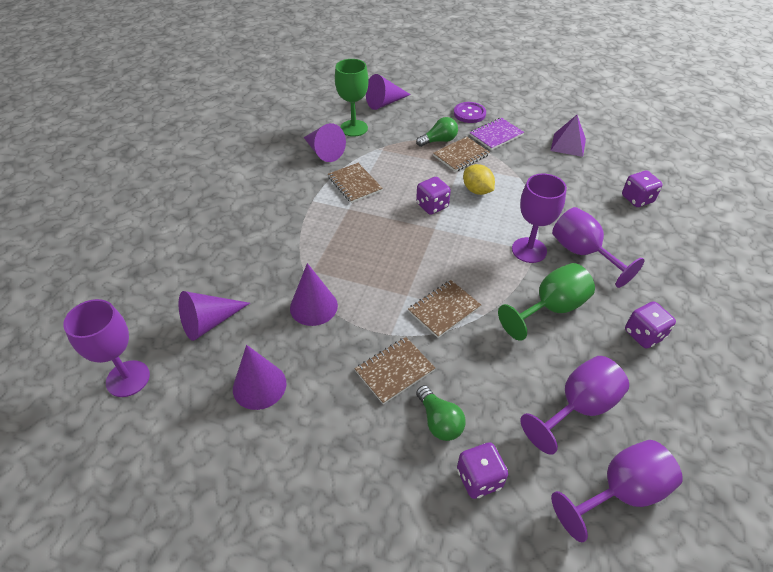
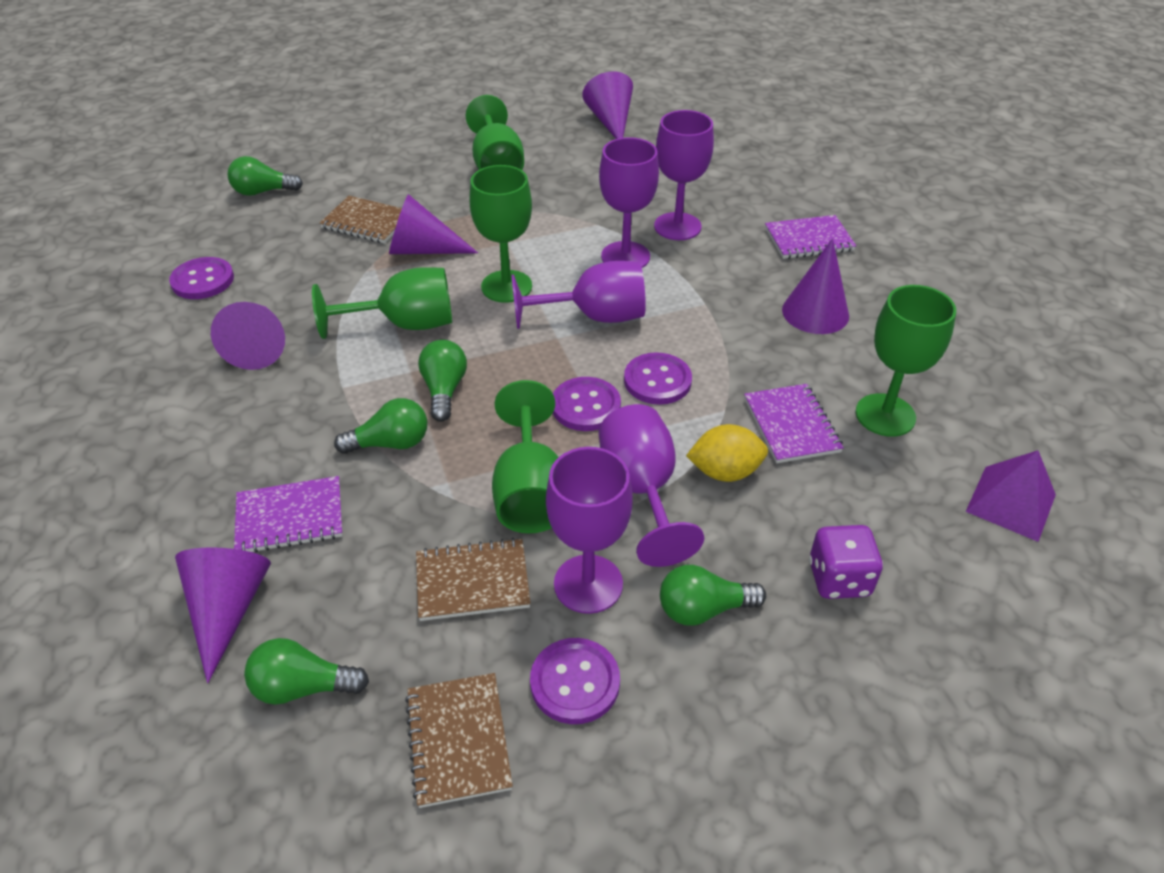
brown notebook: [328,163,383,203] [355,337,435,404] [408,280,481,338] [433,137,490,172] = 4 -> [320,196,402,244] [405,673,513,808] [416,538,531,621] = 3
green goblet: [335,59,369,137] [498,263,595,341] = 2 -> [312,267,452,339] [466,95,524,170] [469,165,532,303] [492,380,558,533] [856,285,956,437] = 5
green light bulb: [416,117,458,147] [416,385,466,441] = 2 -> [228,156,303,196] [244,638,369,705] [334,398,427,454] [418,340,467,422] [660,565,766,626] = 5
purple button: [454,102,486,123] = 1 -> [169,257,234,299] [530,638,620,724] [553,377,621,431] [624,352,692,405] = 4
purple dice: [416,177,451,215] [457,442,508,499] [622,171,663,207] [625,301,676,349] = 4 -> [809,525,883,599] = 1
purple notebook: [469,118,524,150] = 1 -> [234,476,343,553] [744,384,844,463] [765,215,856,259] = 3

